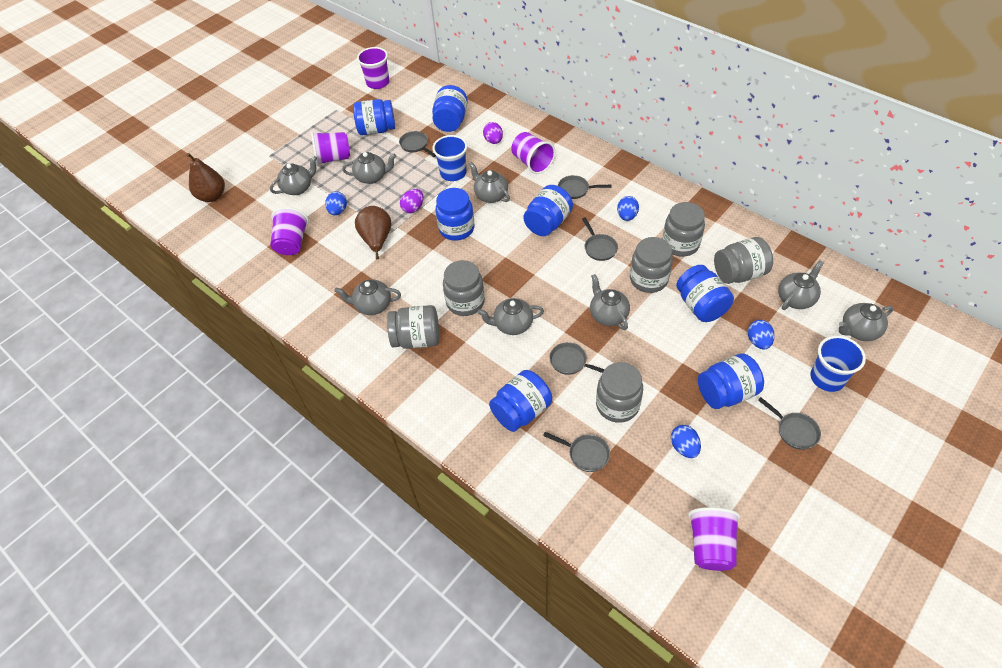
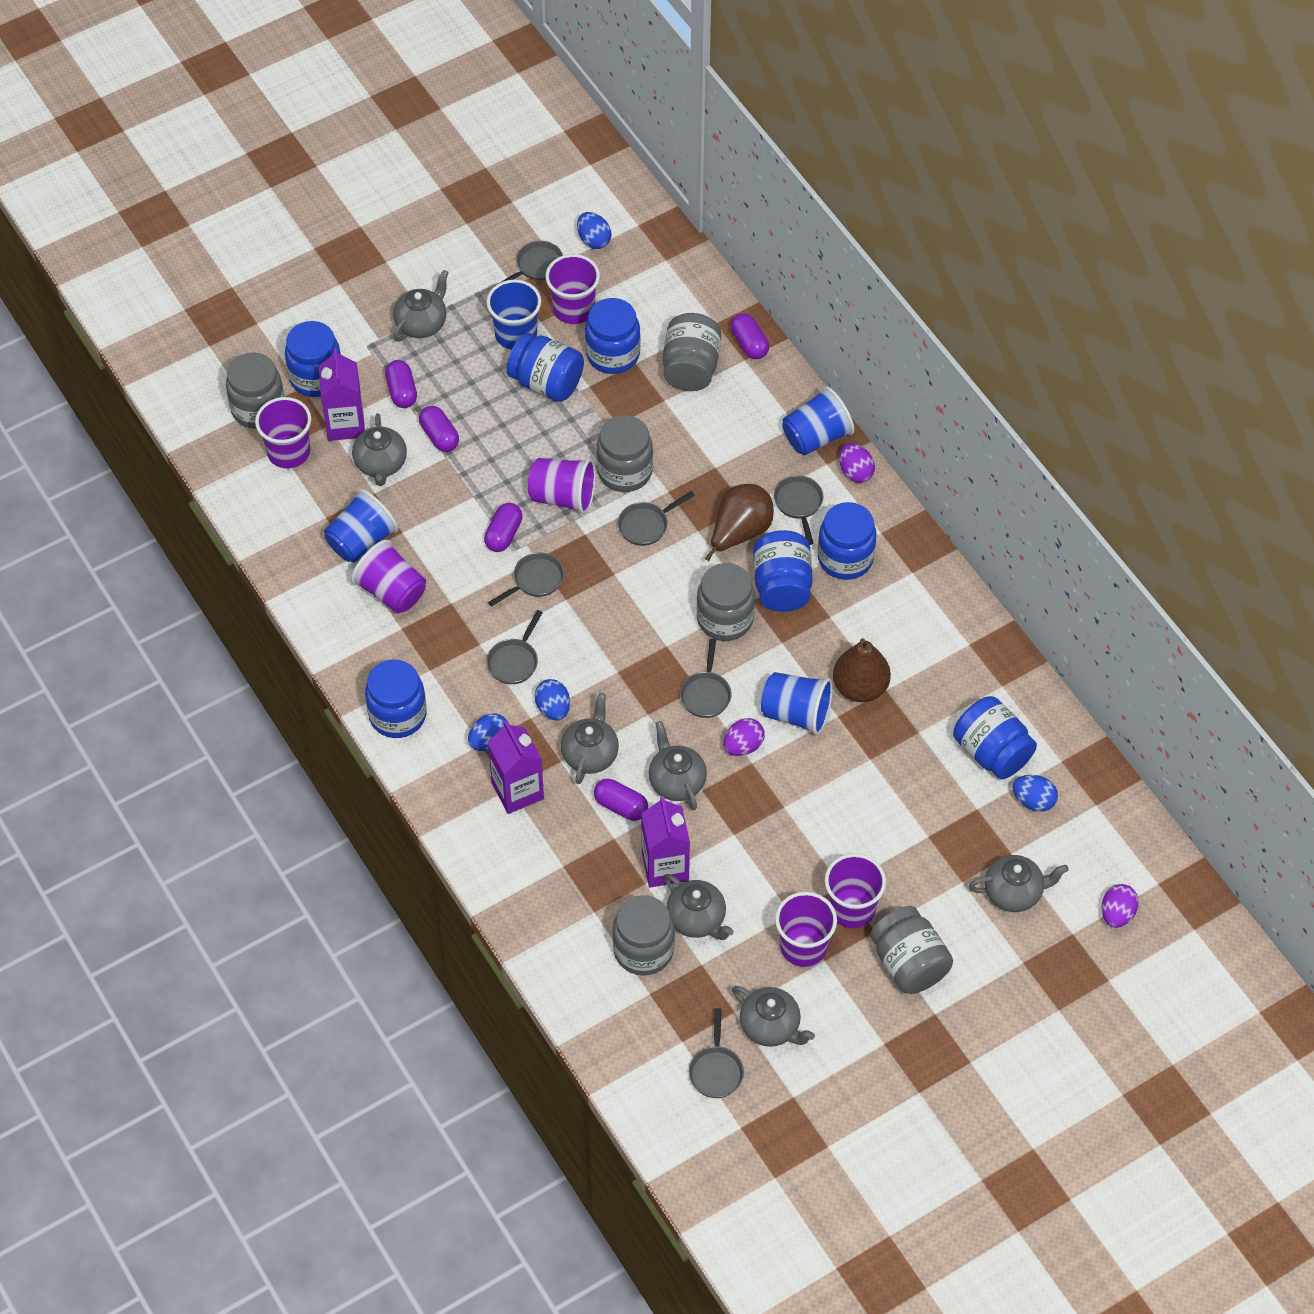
blue cup: [432,135,467,181] [810,336,866,392] = 2 -> [324,489,398,563] [487,279,541,350] [761,672,833,735] [782,386,855,455] = 4
grey pan: [399,131,436,157] [543,432,610,472] [549,342,605,375] [558,175,612,199] [582,217,618,261] [758,397,821,450] = 6 -> [487,610,543,684] [488,552,564,607] [495,241,563,286] [618,491,695,546] [680,638,732,718] [689,1008,744,1098] [774,475,823,545] = 7
grey teapot: [270,156,317,195] [334,280,401,315] [342,152,396,184] [469,162,510,203] [477,298,544,335] [590,274,630,330] [778,260,824,310] [839,303,894,341] = 8 -> [352,414,407,486] [393,270,449,342] [561,693,619,784] [649,721,707,810] [664,874,734,940] [732,986,815,1047] [969,855,1069,912] = 7
purple capsule: none = 0 -> [385,360,417,408] [419,406,459,452] [484,503,522,552] [594,779,648,821] [731,314,769,359] = 5
purple carton: none = 0 -> [319,348,365,441] [488,721,544,814] [641,796,690,887] = 3
purple cup: [270,207,309,255] [311,132,350,166] [357,47,389,89] [511,132,555,174] [688,507,740,571] = 5 -> [255,397,311,468] [351,540,426,613] [528,458,596,514] [545,254,600,324] [775,892,837,967] [825,853,886,928] = 6
purple egg: [400,189,424,213] [483,122,503,144] = 2 -> [723,718,765,756] [839,443,875,483] [1102,884,1139,928] = 3

